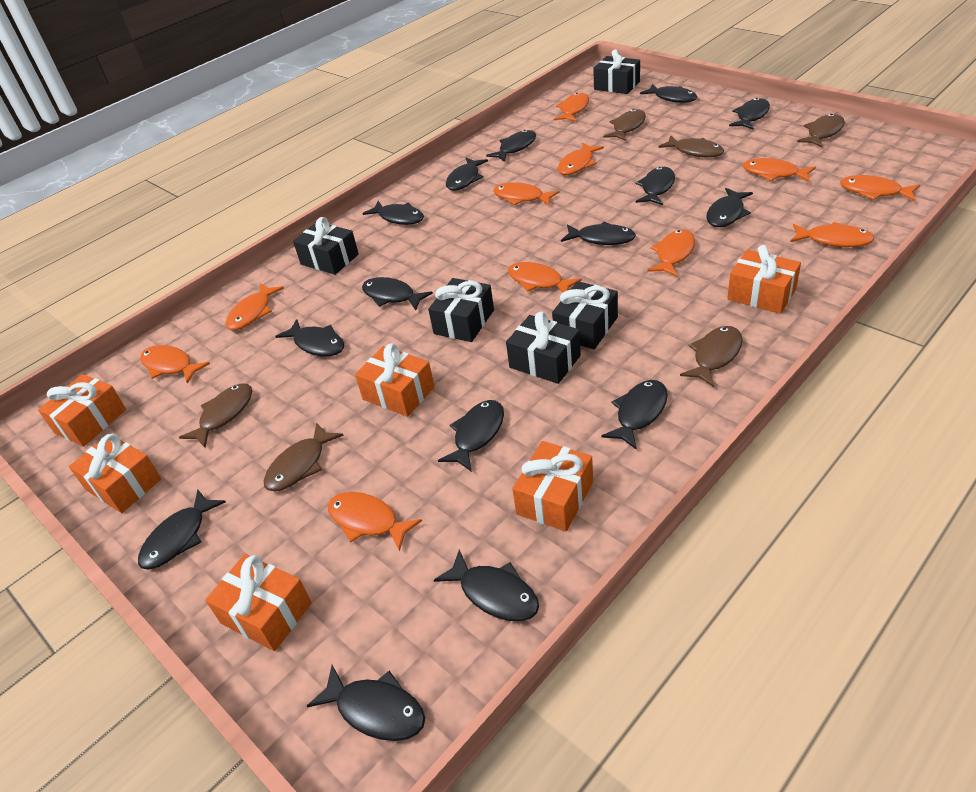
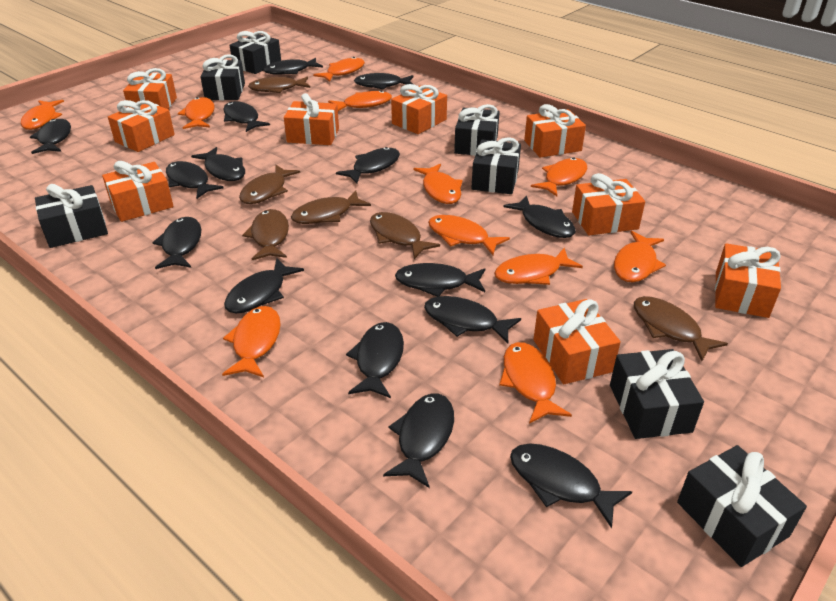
black gift: [293,217,359,275] [428,278,494,342] [506,312,581,384] [552,281,618,349] [593,49,640,94] = 5 -> [35,184,108,248] [200,54,245,100] [230,31,281,74] [454,104,500,156] [471,137,521,194] [610,349,704,439] [677,445,807,567] = 7
orange gift: [38,374,126,447] [69,433,161,513] [205,554,312,651] [355,343,435,417] [512,441,593,532] [727,245,801,314] = 6 -> [102,161,174,222] [108,100,175,152] [123,68,177,109] [284,93,339,145] [391,84,447,134] [524,104,586,158] [533,299,621,384] [572,173,645,235] [715,243,781,318] = 9

